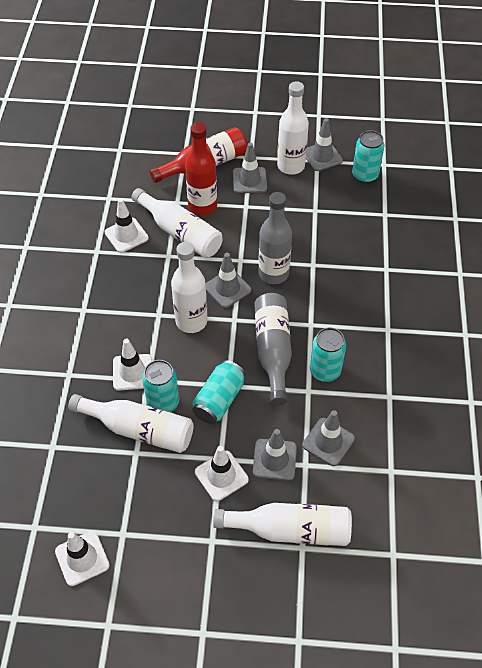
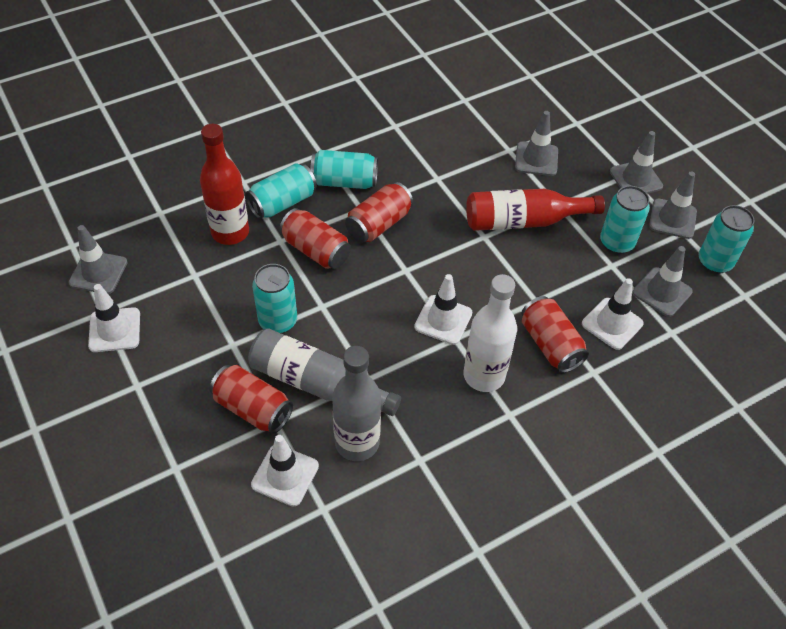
red can: none = 0 -> [210,365,293,434] [279,208,351,269] [345,182,413,243] [522,296,589,373] = 4
turquoise can: [142,360,179,412] [192,360,246,424] [310,327,346,382] [352,130,385,183] = 4 -> [245,163,317,219] [252,264,297,334] [310,150,378,189] [600,186,650,254] [699,205,754,274] = 5
white bottle: [68,394,194,453] [132,188,222,258] [171,242,207,333] [213,503,352,546] [277,81,309,175] = 5 -> [463,274,517,392] = 1

